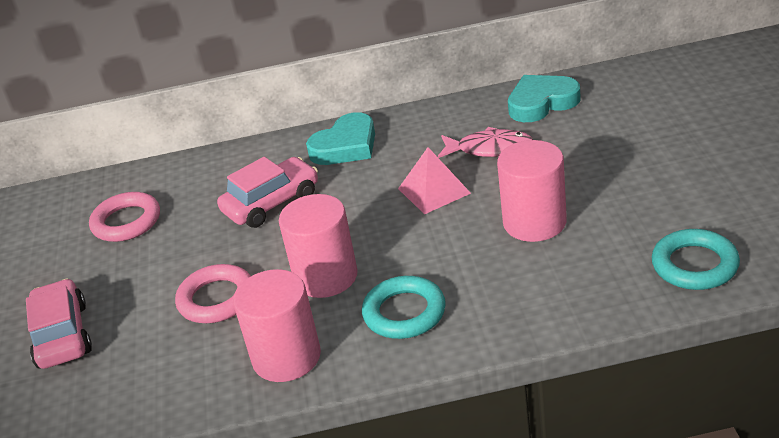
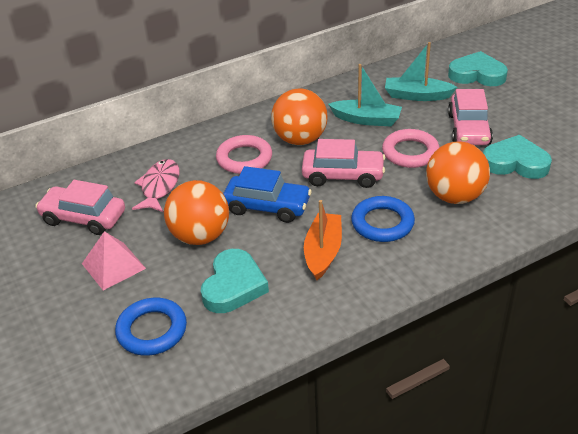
blue car: none = 0 -> [223,166,312,223] = 1
blue ring: none = 0 -> [115,298,187,356] [351,196,415,242] = 2
orange ball: none = 0 -> [164,180,229,245] [271,88,328,145] [426,141,490,204] = 3
orange boat: none = 0 -> [304,200,342,280] = 1
pink car: [26,278,92,369] [217,157,318,228] = 2 -> [35,180,125,235] [302,139,386,188] [448,89,493,145] = 3
pink cylinder: [233,269,321,382] [279,194,358,298] [497,140,567,242] = 3 -> none = 0
turquoise boat: none = 0 -> [328,64,402,126] [385,42,457,101] = 2
turquoise heart: [306,112,375,165] [508,75,580,122] = 2 -> [201,249,269,313] [448,51,508,86] [483,135,552,179] = 3
turquoise ring: [362,276,446,339] [652,229,740,290] = 2 -> none = 0

